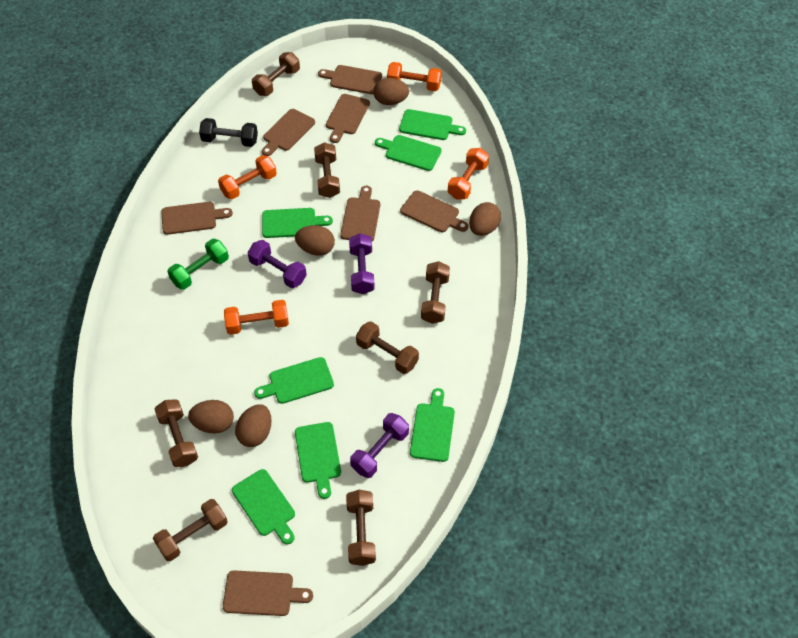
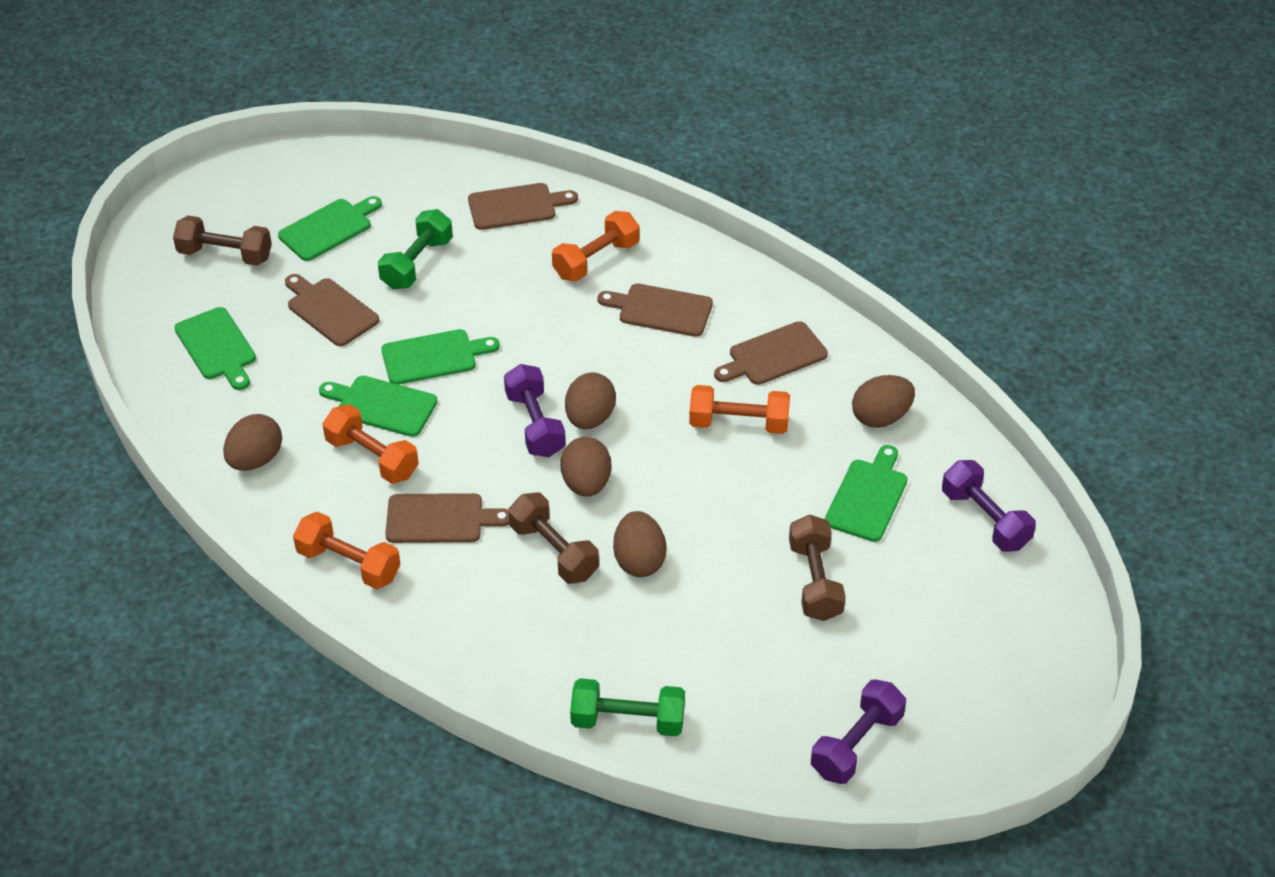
black dumbbell: [199,118,258,147] = 1 -> none = 0
brown cutting board: [161,202,233,235] [223,570,313,616] [262,109,315,156] [318,65,382,94] [326,94,370,143] [340,186,380,241] [400,190,468,232] = 7 -> [285,274,379,346] [385,493,509,543] [468,183,578,230] [597,284,713,337] [714,321,828,385] = 5
brown dumbbell: [153,499,228,561] [155,399,198,467] [252,52,300,96] [314,142,340,198] [346,490,376,566] [356,322,419,374] [421,261,450,324] = 7 -> [173,216,272,266] [509,493,599,584] [789,515,846,621] = 3
green cutting board: [232,469,295,544] [254,357,334,404] [262,208,333,238] [295,422,341,499] [375,135,442,171] [399,109,466,140] [410,388,455,462] = 7 -> [174,307,256,390] [278,196,382,261] [319,376,438,437] [381,329,500,385] [825,445,908,542] = 5
green dumbbell: [167,239,229,290] = 1 -> [378,209,453,290] [570,678,685,737] = 2

